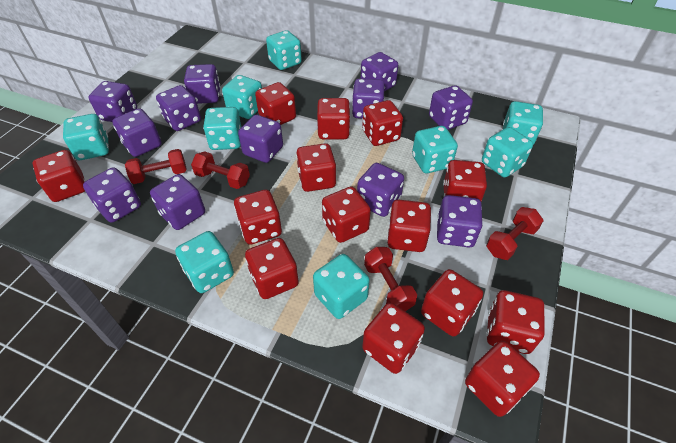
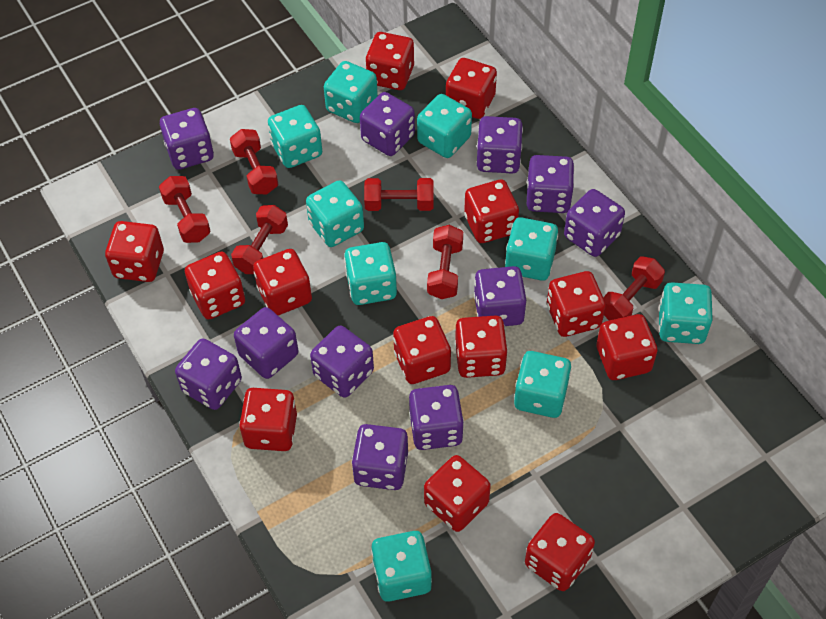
purple dice: [83,167,141,223] [89,81,137,122] [112,108,162,157] [150,174,205,230] [156,85,201,131] [184,64,220,104] [238,115,283,163] [352,78,385,119] [357,163,404,217] [360,52,398,92] [429,85,473,130] [437,195,483,248] = 12 -> [160,108,214,170] [175,339,242,410] [234,307,298,379] [310,326,374,398] [352,424,408,490] [360,92,415,156] [409,385,464,450] [474,266,526,326] [477,116,523,174] [527,155,574,213] [564,189,625,257] = 11
red dice: [32,150,85,202] [234,190,282,245] [245,238,299,299] [255,82,296,125] [296,143,336,192] [317,98,350,139] [322,186,371,243] [362,100,403,146] [362,303,425,374] [387,200,431,252] [421,269,483,336] [443,160,487,201] [465,341,540,417] [487,290,545,354] = 14 -> [105,221,164,282] [185,251,245,320] [239,388,297,451] [253,249,312,316] [366,32,414,90] [393,316,451,384] [424,455,491,532] [446,58,497,119] [455,315,508,378] [464,179,519,243] [525,513,595,591] [547,271,606,337] [596,314,657,380] = 13
red dumbbell: [125,149,186,184] [191,151,250,189] [364,247,417,311] [486,207,544,260] = 4 -> [159,176,211,243] [230,129,278,194] [231,205,288,274] [364,178,434,211] [427,225,463,299] [603,256,665,320] = 6

